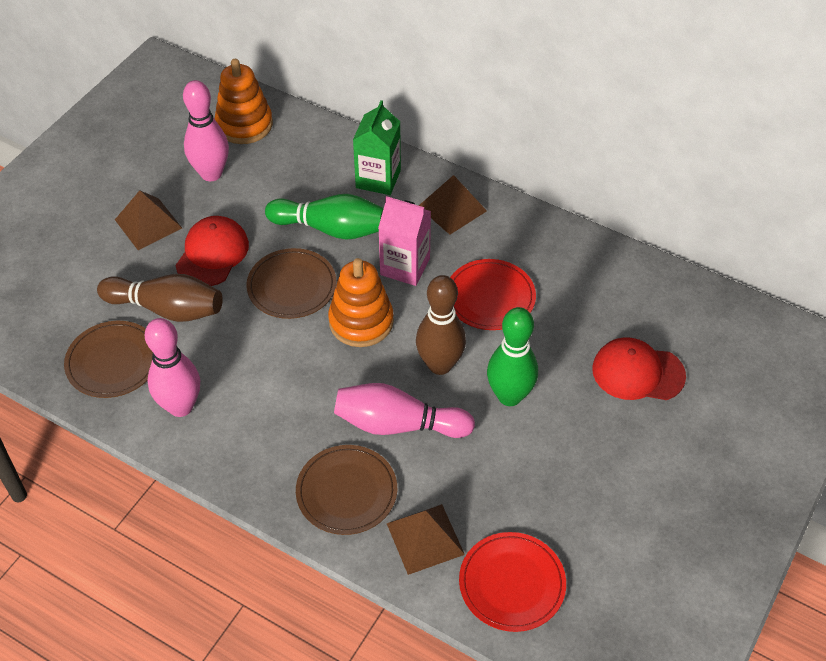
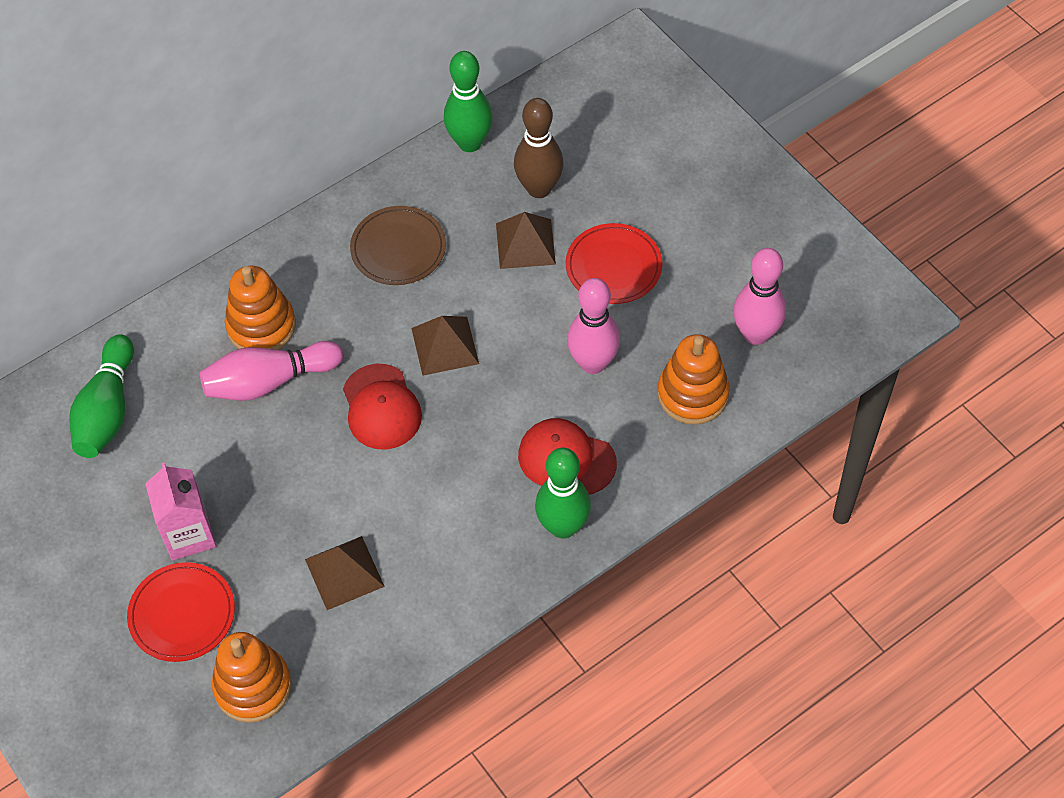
brown bowling pin: [97,274,223,322] [416,275,466,375] = 2 -> [514,98,564,198] = 1
brown plate: [64,321,153,398] [247,248,337,319] [296,445,397,535] = 3 -> [350,206,446,285] = 1
green bowling pin: [265,194,384,240] [487,307,538,406] = 2 -> [69,334,134,458] [444,51,493,152] [535,448,591,539] = 3
green carton: [353,100,401,195] = 1 -> none = 0
orange stacking toy: [215,59,273,144] [328,258,394,347] = 2 -> [212,632,291,723] [225,266,296,350] [657,334,730,425] = 3

